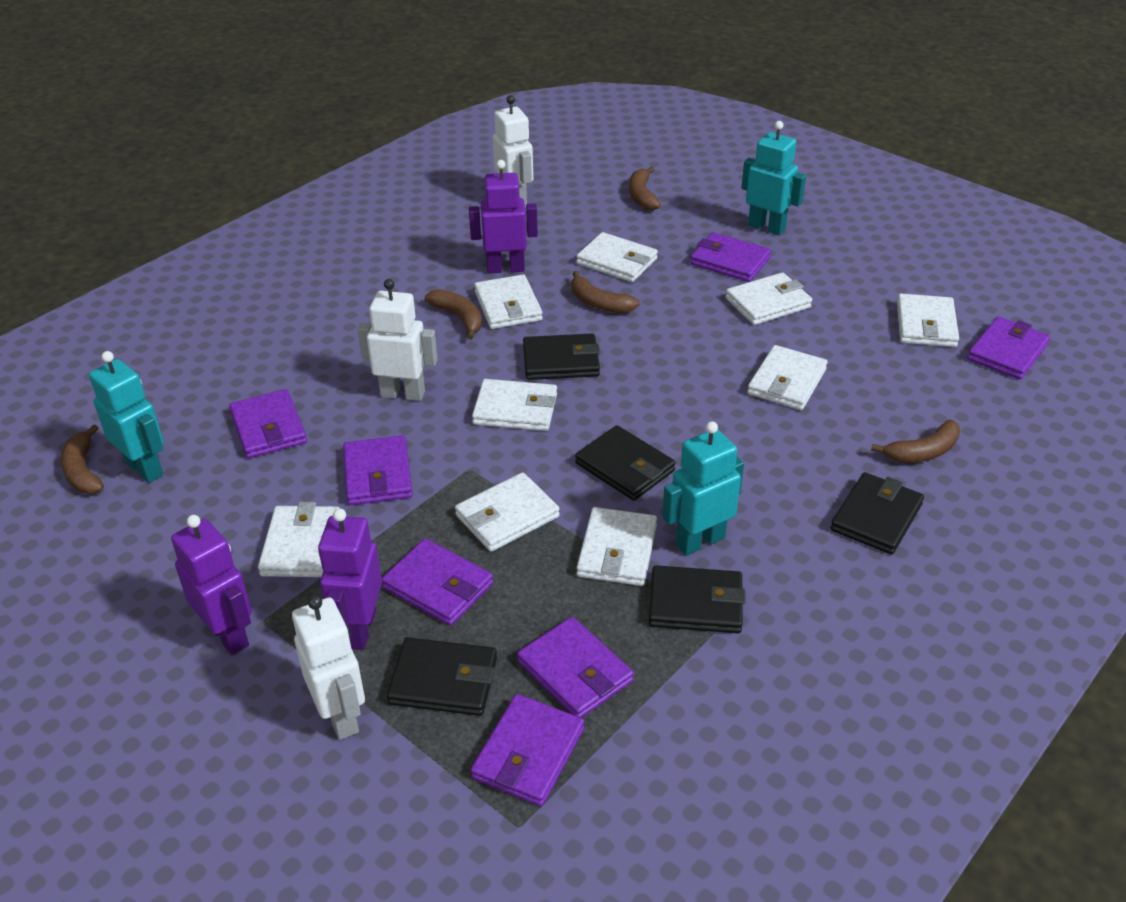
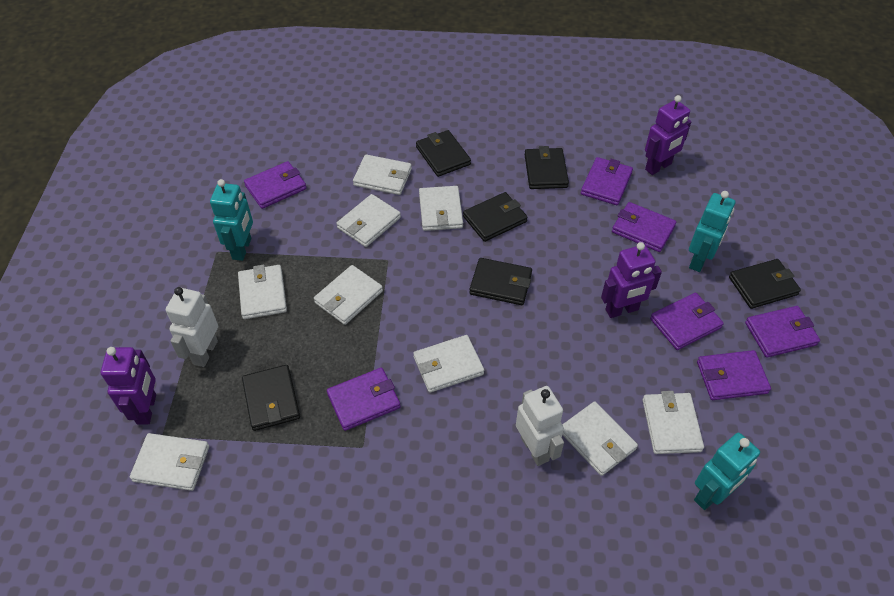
black wallet: [387,637,497,716] [523,334,600,380] [575,425,676,501] [649,565,746,633] [831,472,924,555] = 5 -> [242,365,300,431] [416,130,471,177] [463,192,528,242] [469,258,532,305] [525,146,569,189] [729,259,801,309] = 6
brown banana: [61,424,104,494] [425,289,482,339] [571,271,640,313] [629,166,661,210] [871,420,960,463] = 5 -> none = 0
white robot: [292,595,365,740] [357,279,438,401] [493,95,533,207] = 3 -> [166,287,218,367] [516,386,564,466] = 2

